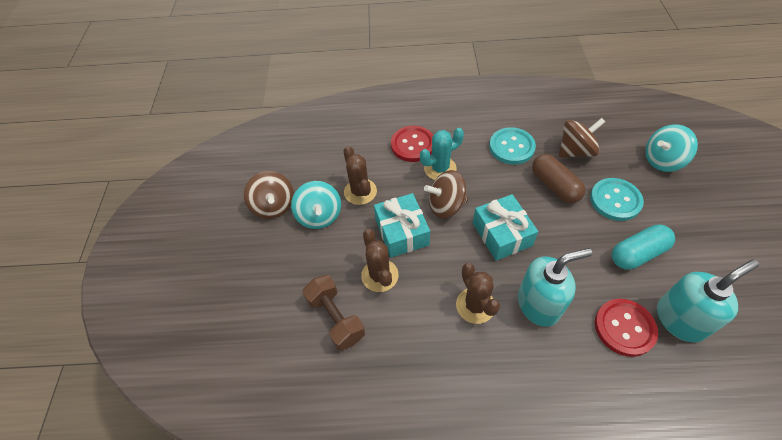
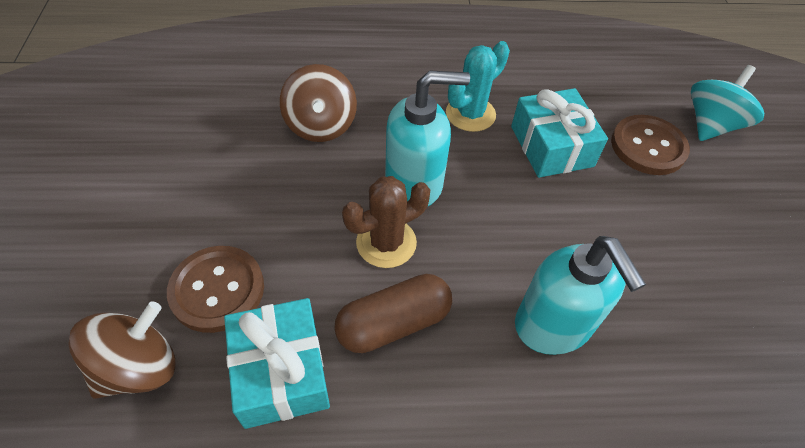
brown button: none = 0 -> [167,246,264,333] [611,115,690,175] = 2
brown cactus: [343,146,377,205] [361,229,399,292] [456,263,500,324] = 3 -> [342,176,430,268] = 1
brown dumbbell: [302,275,365,351] = 1 -> none = 0
brown spinning top: [244,171,294,219] [424,170,468,219] [559,118,605,158] = 3 -> [69,301,175,399] [280,64,357,142] = 2
red button: [391,126,433,162] [595,299,658,357] = 2 -> none = 0
turquoise button: [489,127,536,164] [590,178,644,221] = 2 -> none = 0
turquoise capsule: [612,224,675,270] = 1 -> none = 0
turquoise spinning top: [291,181,341,229] [645,124,698,172] = 2 -> [691,65,764,141] = 1

